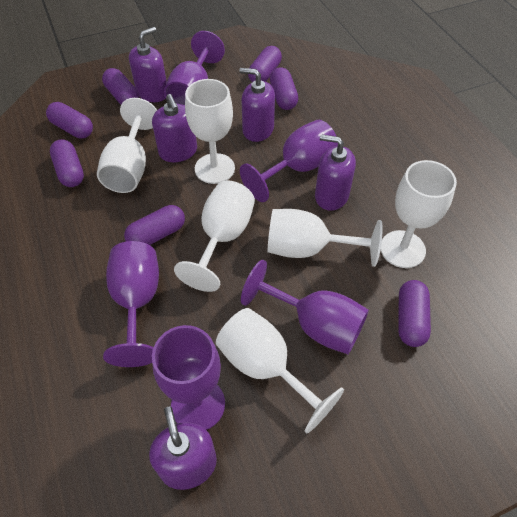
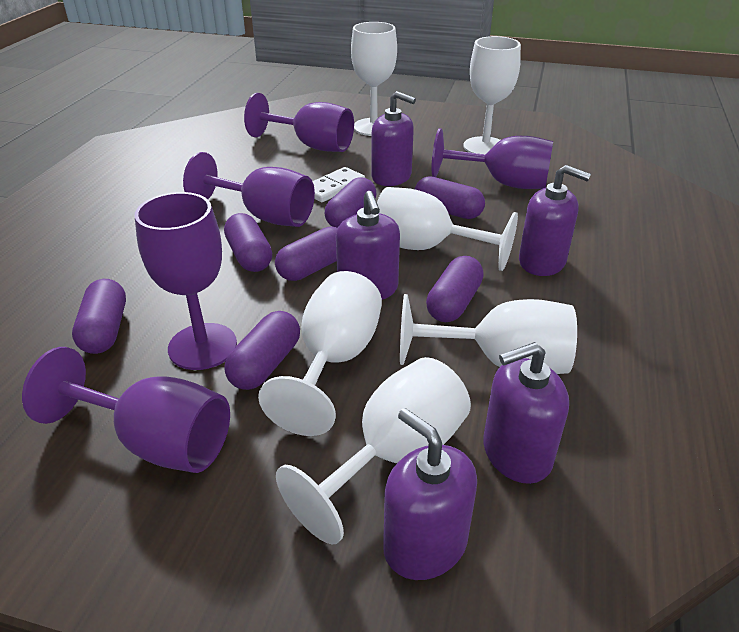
white domino: none = 0 -> [312,167,365,202] = 1

